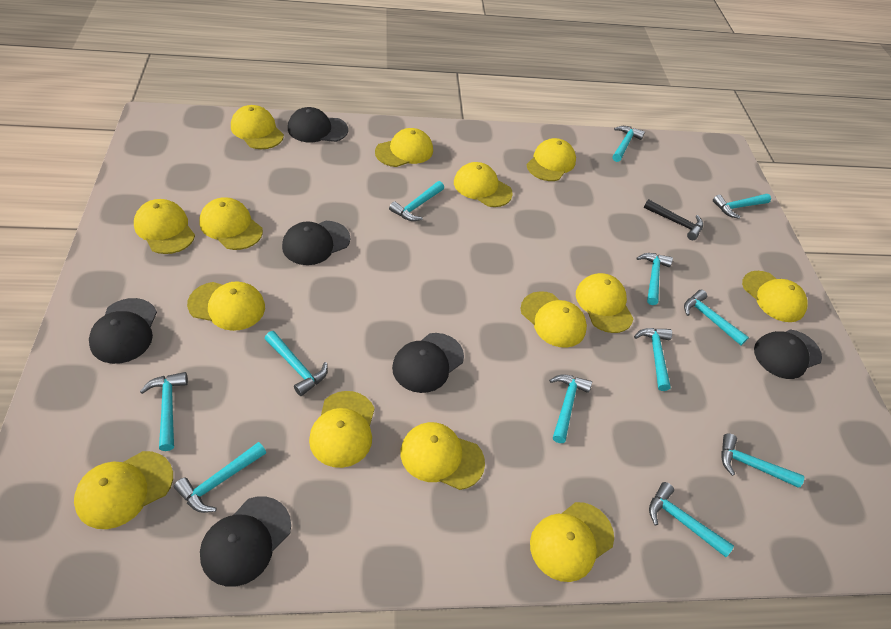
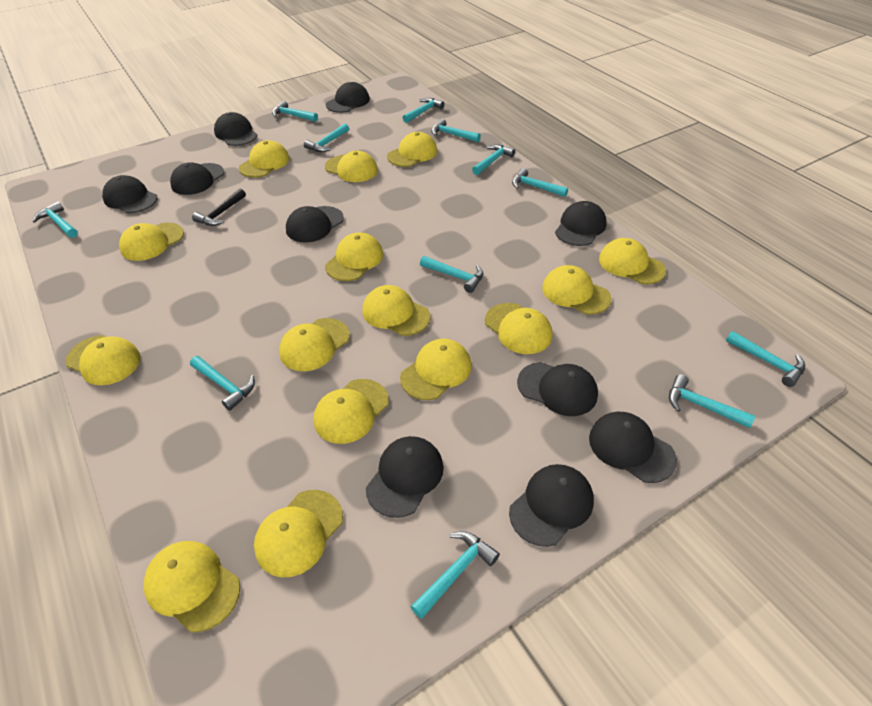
black cap: [89,298,157,364] [200,496,291,587] [282,221,350,265] [288,107,348,142] [392,333,464,393] [754,329,822,379] = 6 -> [102,175,157,213] [170,162,224,195] [214,112,257,146] [286,206,344,243] [326,82,370,113] [366,436,444,518] [509,464,594,547] [517,362,598,416] [555,201,607,246] [589,412,677,483] = 10
yellow cap: [74,451,173,529] [134,199,195,254] [187,282,265,331] [199,197,263,250] [231,105,284,149] [309,391,375,468] [375,128,433,167] [400,422,485,490] [454,162,513,207] [521,291,587,348] [527,138,576,181] [530,502,614,582] [576,273,634,333] [742,271,808,322] = 14 -> [66,335,141,385] [119,223,184,261] [143,541,240,632] [239,140,289,178] [254,490,343,577] [279,318,350,371] [313,379,389,444] [325,151,378,182] [325,233,383,281] [362,285,431,336] [387,132,437,167] [400,339,472,400] [485,303,552,354] [542,265,611,315] [599,238,666,284] = 15

